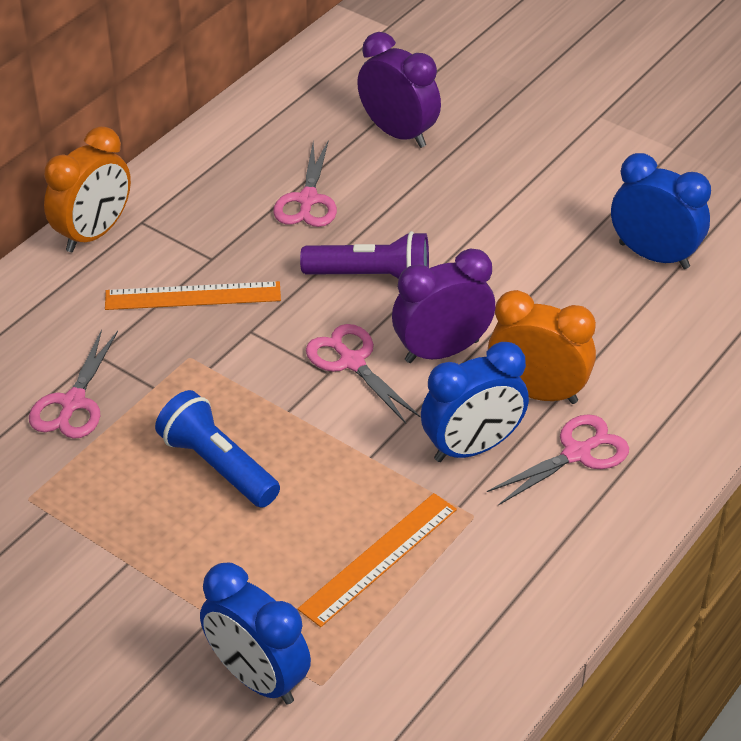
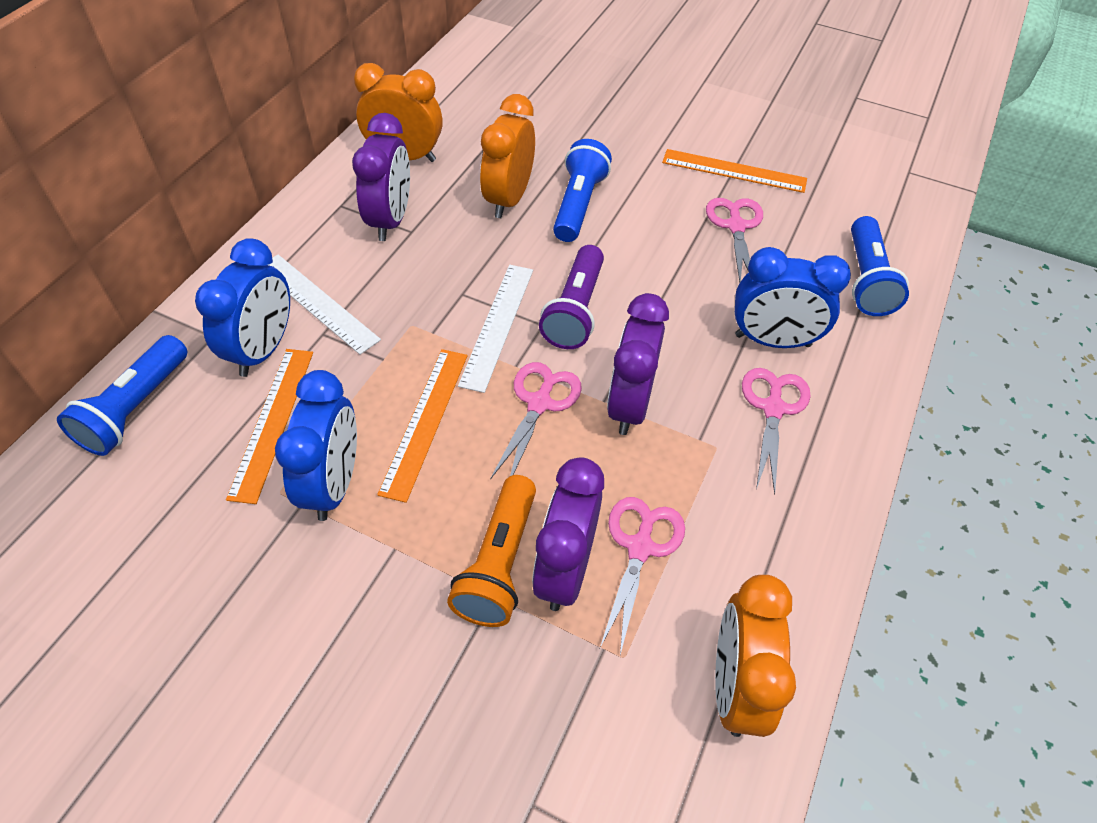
blue flashlight: [155,390,280,508] = 1 -> [57,335,187,456] [553,139,612,242] [851,216,909,316] = 3
orange clock: [44,126,131,252] [488,290,596,404] = 2 -> [354,63,443,162] [480,94,535,218] [715,575,796,737] = 3
orange flashlight: none = 0 -> [447,475,536,627] = 1
orange ruler: [105,281,281,310] [298,493,457,627] = 2 -> [226,349,313,504] [377,349,467,503] [662,149,807,193] = 3
purple clock: [357,32,441,148] [392,249,495,363] = 2 -> [352,113,410,241] [532,457,604,611] [607,293,669,435] = 3
white ruler: none = 0 -> [268,255,381,355] [458,265,533,393] = 2

